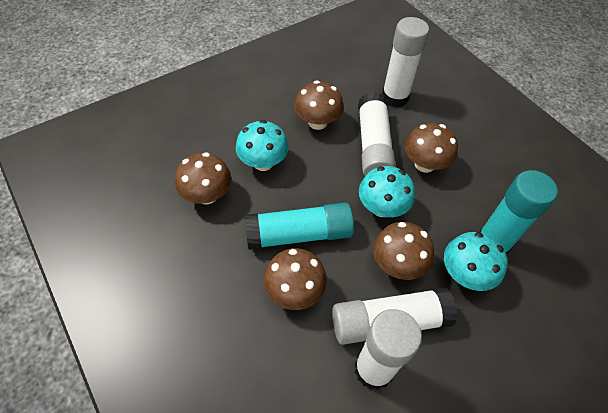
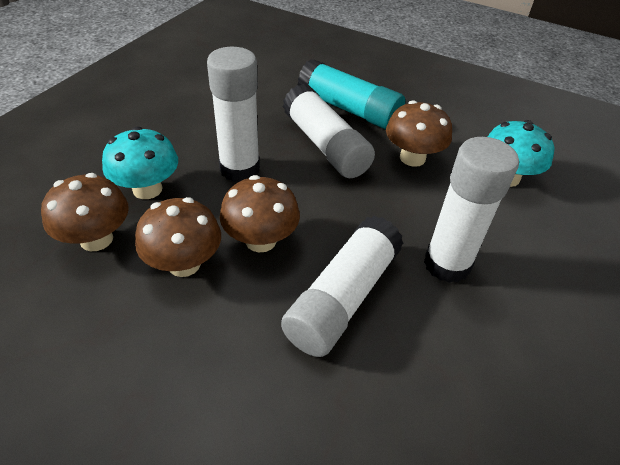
brown mushroom: [175,152,231,205] [264,248,327,310] [294,80,344,130] [373,222,434,280] [405,123,458,173] = 5 -> [41,173,129,251] [135,197,221,277] [220,175,300,252] [386,100,452,167] = 4
turquoise glue stick: [245,203,354,250] [479,170,558,254] = 2 -> [297,59,405,130] = 1
turquoise mushroom: [236,120,289,171] [359,166,415,217] [444,232,508,291] = 3 -> [102,127,178,199] [488,120,555,187] = 2

